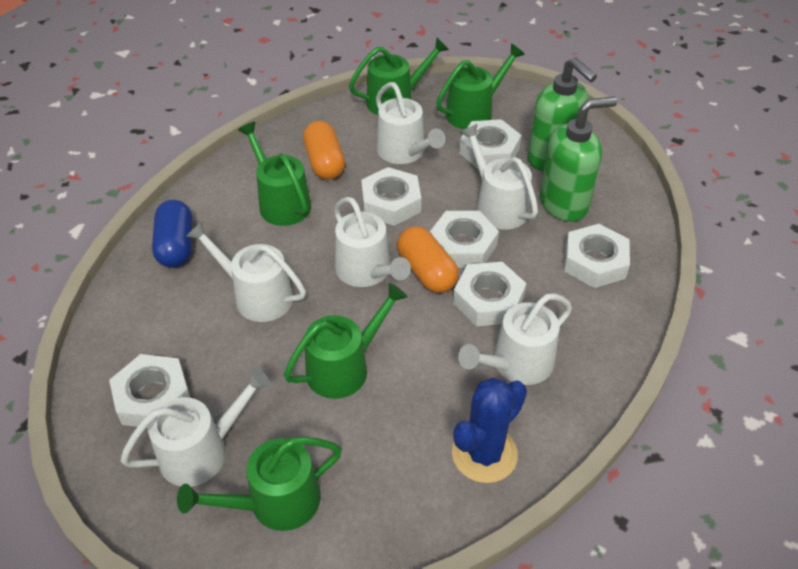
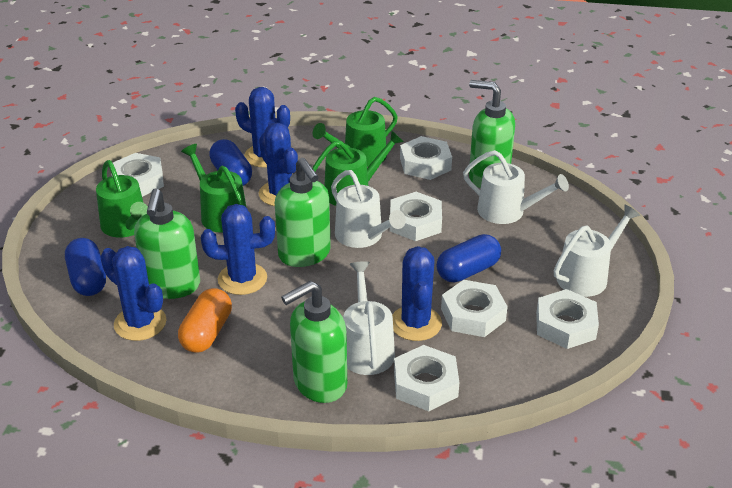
blue cactus: [452,378,527,483] = 1 -> [100,246,167,341] [201,204,275,295] [235,87,290,168] [259,123,298,206] [392,246,442,341] = 5
blue capsule: [152,200,192,268] = 1 -> [65,238,106,296] [209,139,252,186] [436,234,501,282] = 3
green soap dispenser: [528,57,597,171] [540,97,617,222] = 2 -> [134,189,200,299] [275,158,331,267] [281,281,347,403] [469,80,515,188] = 4
green watering can: [177,437,342,531] [238,122,311,226] [284,283,408,399] [349,38,449,115] [436,44,525,129] = 5 -> [96,160,148,237] [181,144,247,233] [312,130,404,206] [313,97,398,167] = 4
orange capsule: [303,121,345,180] [397,226,459,293] = 2 -> [178,288,232,353] = 1
white watering can: [120,368,271,487] [186,221,306,322] [334,197,411,287] [376,82,445,164] [458,293,572,385] [460,124,538,229] = 6 -> [331,170,406,248] [343,261,395,375] [463,150,569,224] [554,205,640,297] = 4

